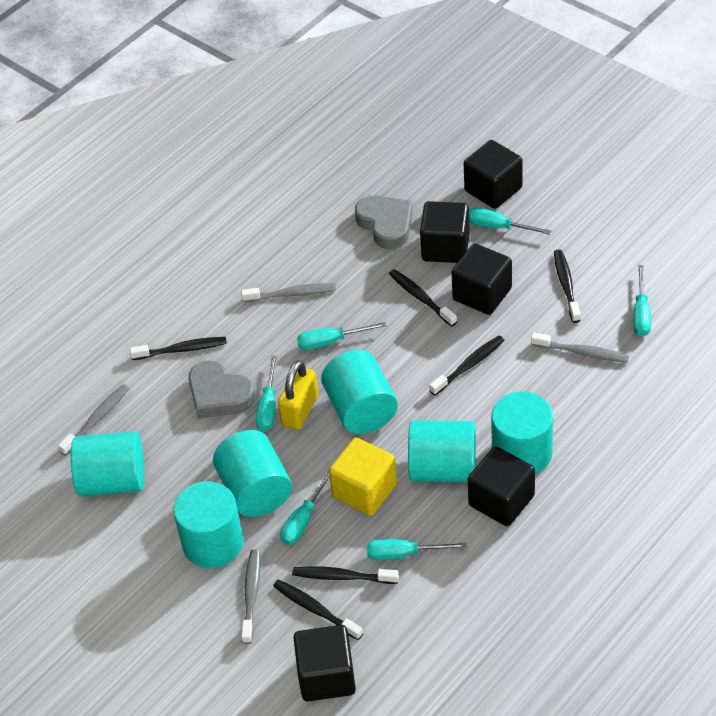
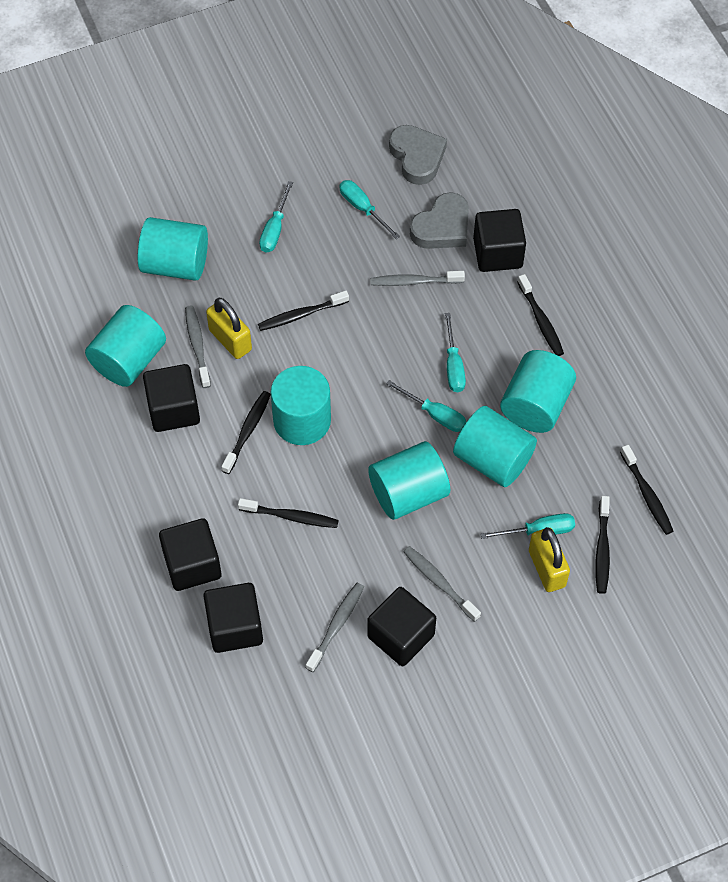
turquoise screwdriver: [256,355,277,431] [280,471,330,545] [297,322,386,350] [367,539,467,560] [469,208,551,235] [633,265,651,336] = 6 -> [259,181,293,252] [339,180,400,239] [386,380,466,432] [445,313,466,392] [481,513,575,539] = 5
yellow cube: [329,438,397,516] = 1 -> none = 0
yellow padlock: [278,360,319,430] = 1 -> [206,298,252,359] [529,527,570,592] = 2

